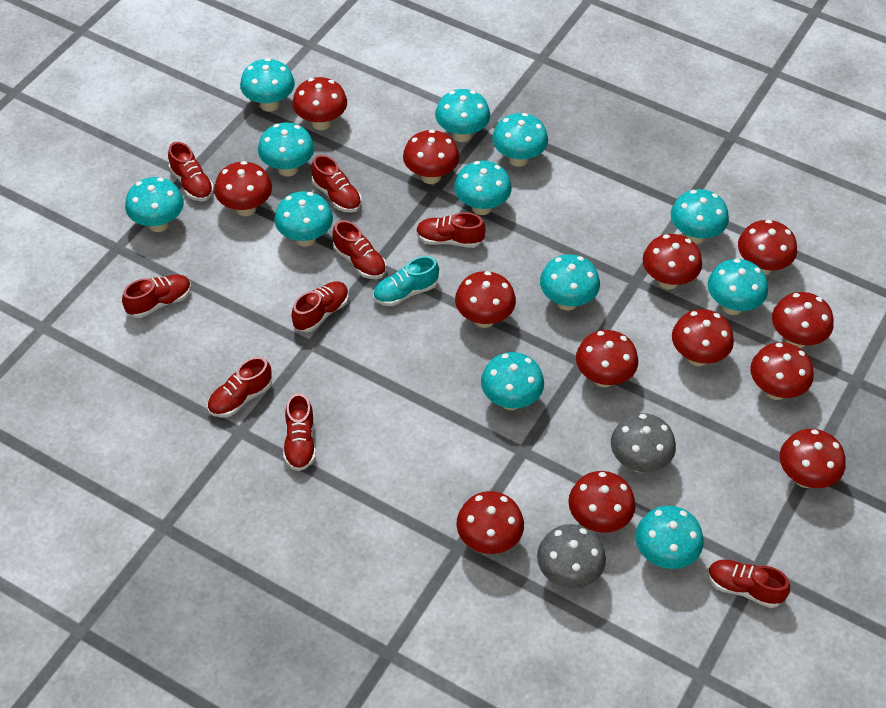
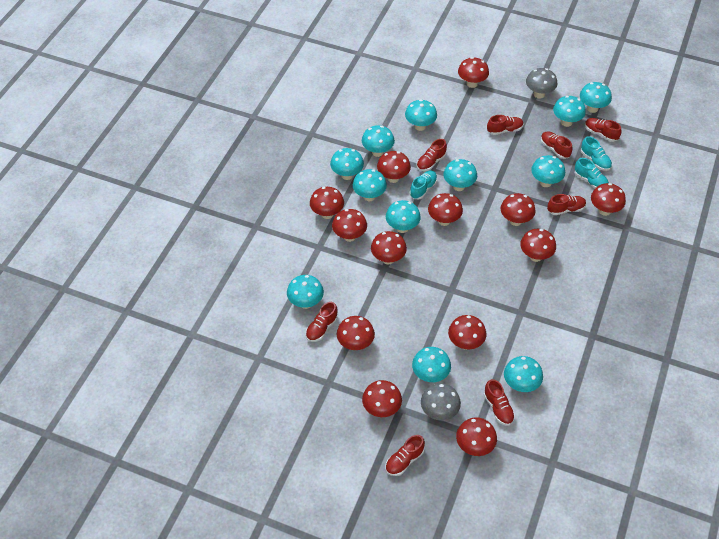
red shoe: [122,275,191,318] [168,142,214,201] [207,357,272,418] [283,393,316,471] [291,281,349,332] [311,155,362,213] [333,220,386,279] [416,212,485,248] [708,560,790,608] = 9 -> [306,302,338,342] [385,435,425,476] [417,139,447,171] [484,379,515,426] [487,115,524,135] [541,131,573,159] [547,194,586,215] [585,118,622,142] = 8
turquoise shoe: [373,256,439,306] = 1 -> [410,170,437,199] [574,158,609,188] [581,136,612,171] = 3

